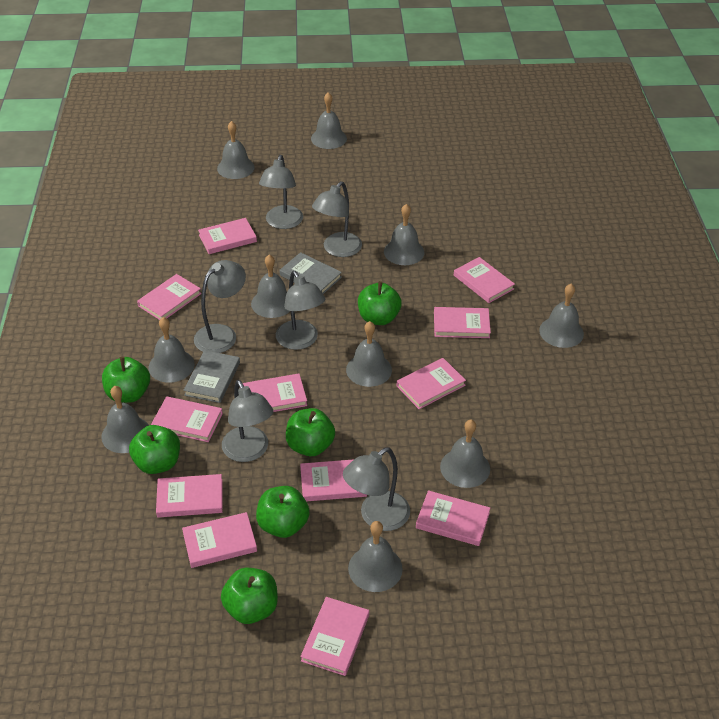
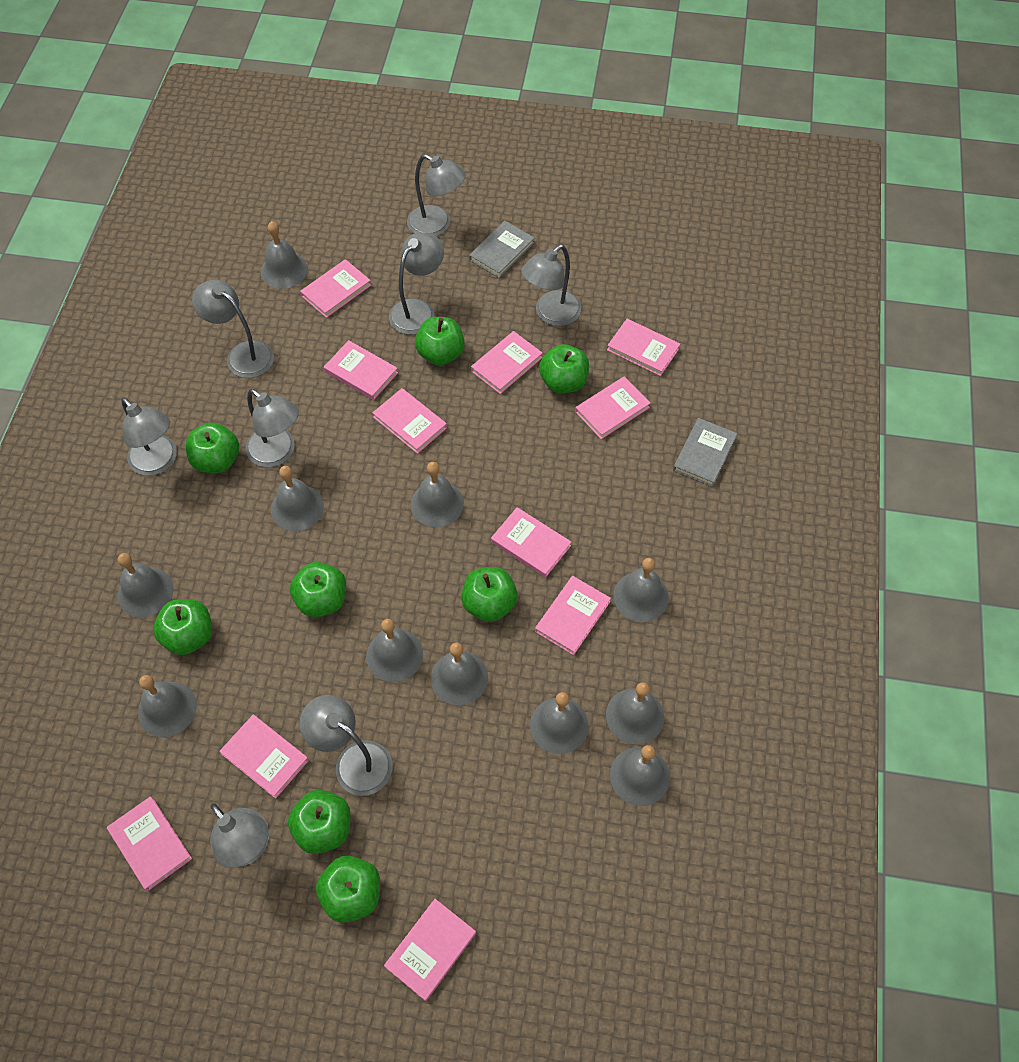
green apple: [102,357,150,403] [129,425,180,474] [221,568,278,624] [256,486,309,538] [286,408,335,456] [358,281,402,325] = 6 -> [153,599,212,655] [186,422,239,473] [288,790,351,854] [290,562,346,617] [316,855,380,923] [415,317,465,365] [461,567,518,622] [539,344,589,394] = 8
grey bell: [101,386,149,453] [149,317,195,383] [217,121,255,179] [251,255,290,318] [311,92,347,149] [346,321,392,387] [348,521,403,592] [384,204,424,265] [440,420,490,488] [539,284,584,348] = 10 -> [118,553,174,617] [138,675,197,737] [261,221,308,289] [271,466,324,531] [366,619,423,682] [411,462,464,527] [431,643,488,705] [530,692,589,754] [606,682,664,744] [610,745,670,806] [613,558,669,622] = 11
grey lamp: [194,260,246,353] [222,380,273,462] [259,155,303,229] [276,271,325,350] [312,181,362,257] [343,447,410,531] = 6 -> [121,397,177,476] [192,280,274,378] [210,803,269,868] [245,389,299,467] [300,695,392,796] [389,232,444,335] [407,154,466,236] [521,244,581,326] = 8
pink book: [137,274,201,320] [151,396,223,442] [156,474,223,517] [182,512,257,568] [198,218,257,254] [243,374,307,412] [300,459,367,501] [300,597,369,676] [397,358,466,409] [416,490,490,546] [434,307,491,338] [454,257,515,303] = 12 -> [107,796,192,891] [219,715,309,799] [300,259,371,318] [324,340,398,400] [372,388,447,454] [384,899,476,1001] [471,331,543,394] [491,507,571,578] [535,576,611,655] [575,376,651,439] [607,319,680,376] = 11

